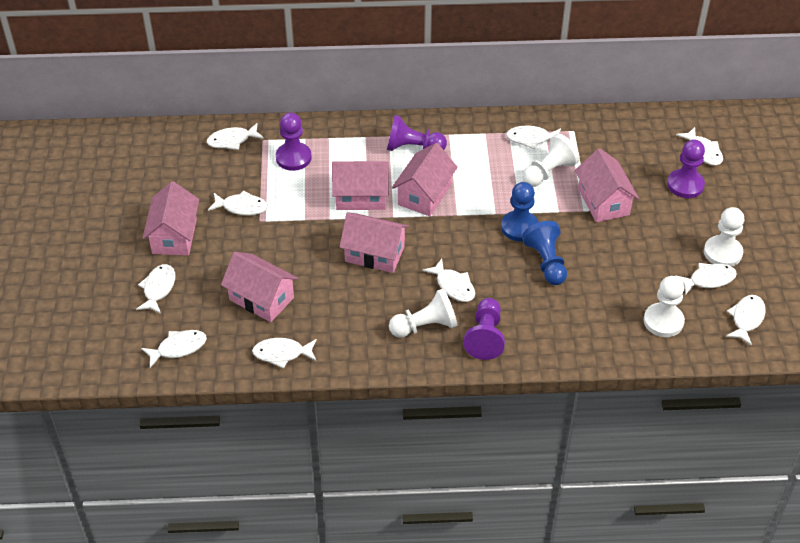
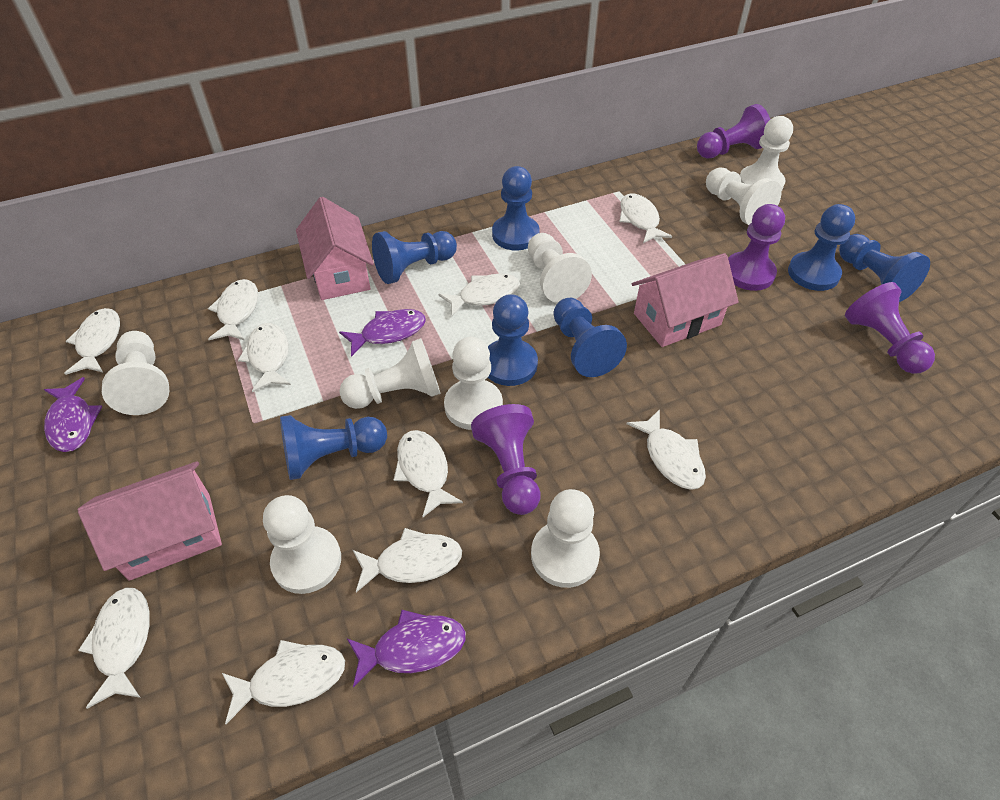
blue pawn: [501,182,538,241] [522,221,567,285] = 2 -> [280,415,387,480] [372,231,457,284] [488,294,538,386] [492,166,540,250] [554,298,627,377] [788,204,855,291] [839,234,930,302] = 7
pink house: [142,181,199,255] [221,252,298,322] [332,161,389,210] [340,213,409,273] [392,143,458,216] [575,148,639,222] = 6 -> [78,461,222,581] [296,197,374,300] [632,253,739,347] = 3
purple fish: none = 0 -> [44,377,102,452] [339,309,426,357] [347,610,466,688] = 3
white pawn: [389,289,457,338] [522,134,580,187] [644,276,685,337] [704,207,744,266] = 4 -> [102,331,169,415] [263,495,341,594] [340,338,440,409] [444,337,503,430] [528,233,592,303] [531,489,600,588] [706,168,782,225] [740,116,793,190] = 8

